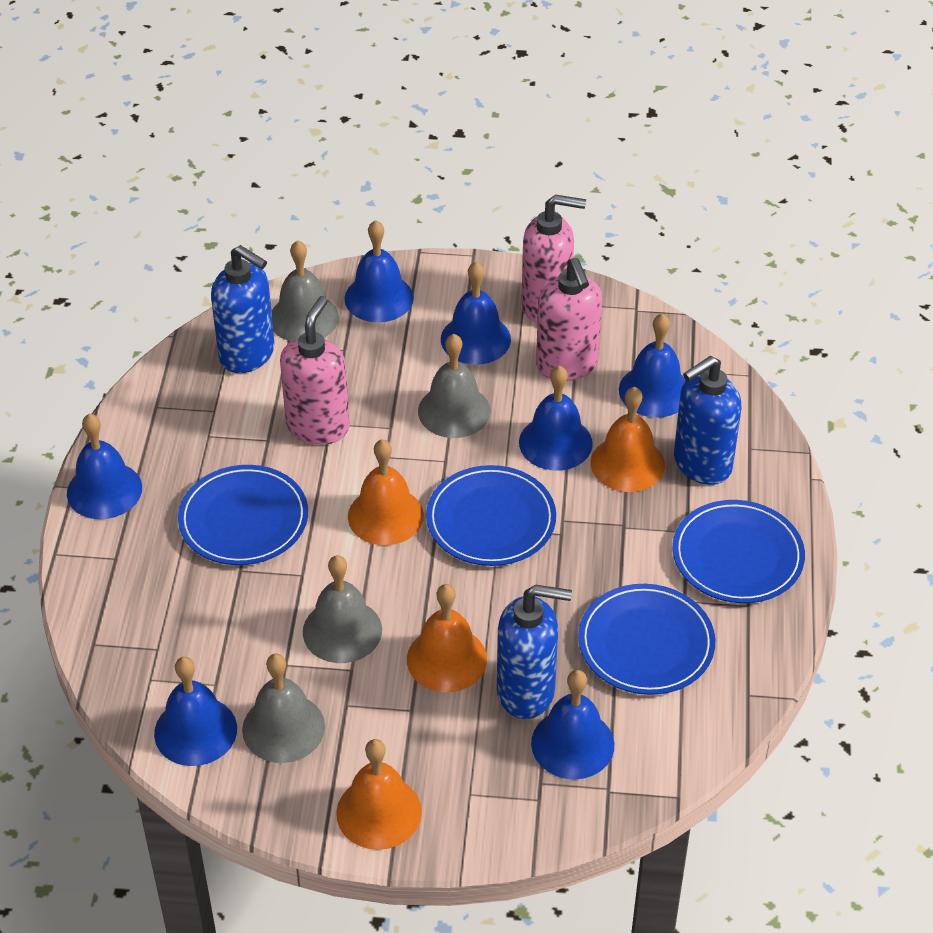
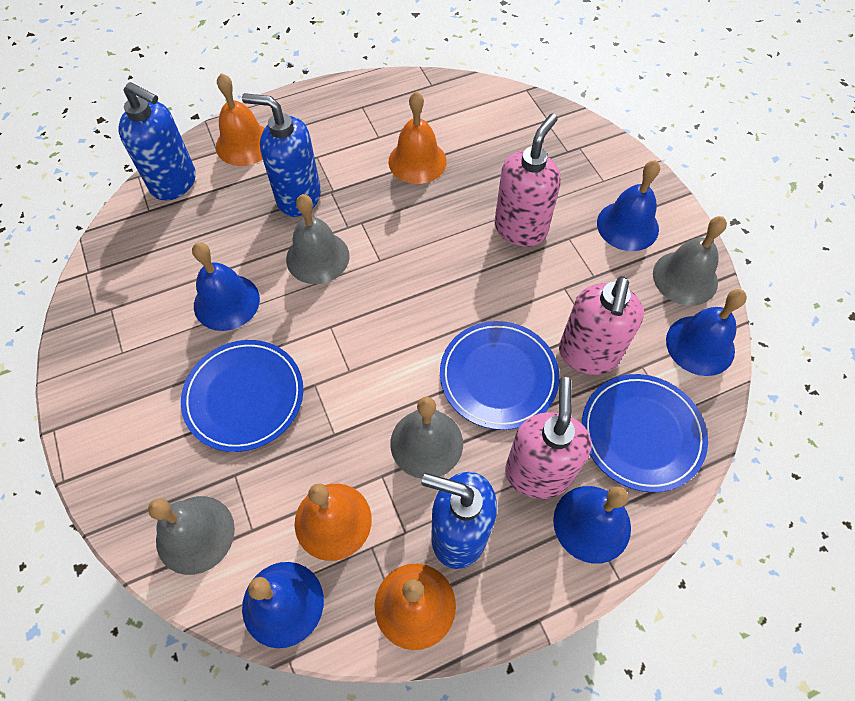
blue bell: [67,414,142,519] [154,657,237,766] [344,220,414,322] [441,262,511,365] [519,366,593,471] [531,670,614,779] [619,313,686,418] = 7 -> [192,242,260,331] [242,562,324,648] [553,486,631,564] [597,160,660,251] [666,289,747,376] = 5
blue plate: [178,465,308,565] [426,465,556,566] [578,584,715,695] [672,500,805,603] = 4 -> [181,340,303,452] [440,321,560,430] [582,374,708,492] = 3

